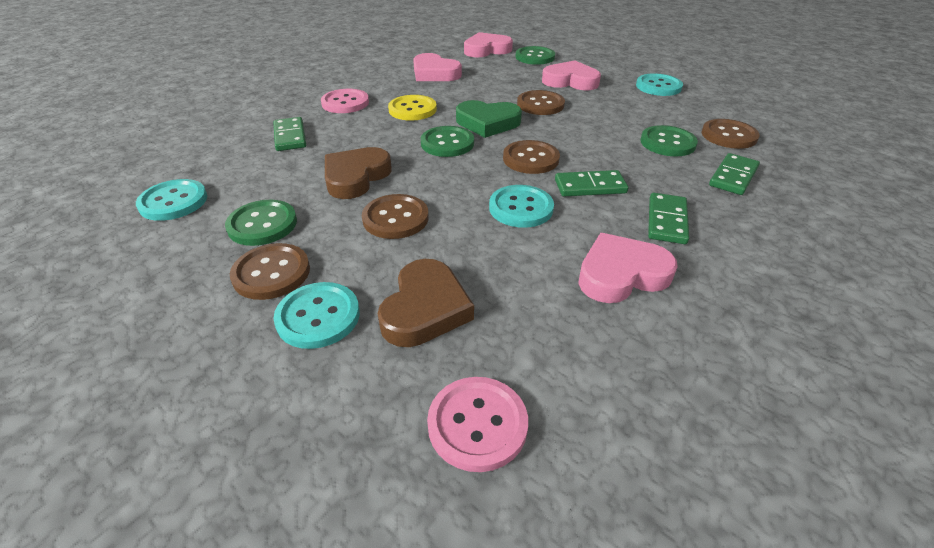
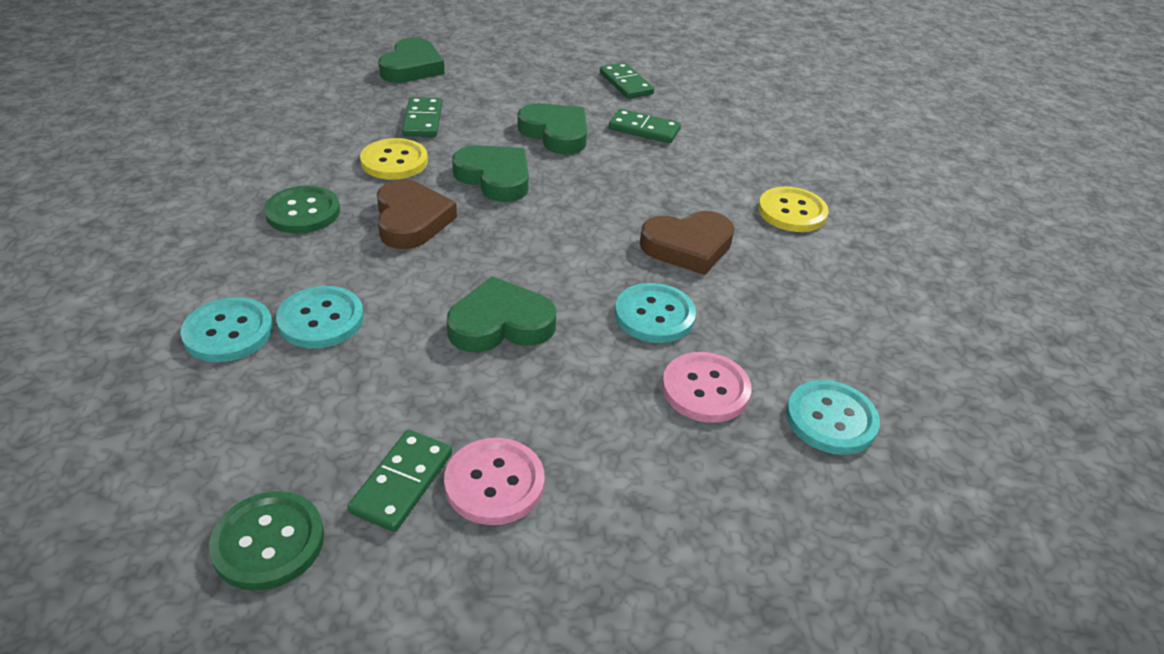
brown button: [230,243,310,300] [362,194,429,239] [503,140,560,174] [517,90,565,115] [701,119,760,149] = 5 -> none = 0
green button: [225,200,297,246] [421,126,474,157] [516,46,555,65] [640,125,698,156] = 4 -> [209,491,324,591] [264,185,340,234] = 2
green heart: [456,100,522,138] = 1 -> [378,38,445,83] [447,276,556,352] [452,145,529,202] [518,103,587,155] = 4
pink heart: [413,53,462,81] [464,32,513,57] [542,60,601,90] [578,233,678,303] = 4 -> none = 0
yellow button: [388,95,437,121] = 1 -> [360,138,428,180] [758,187,828,232] = 2

